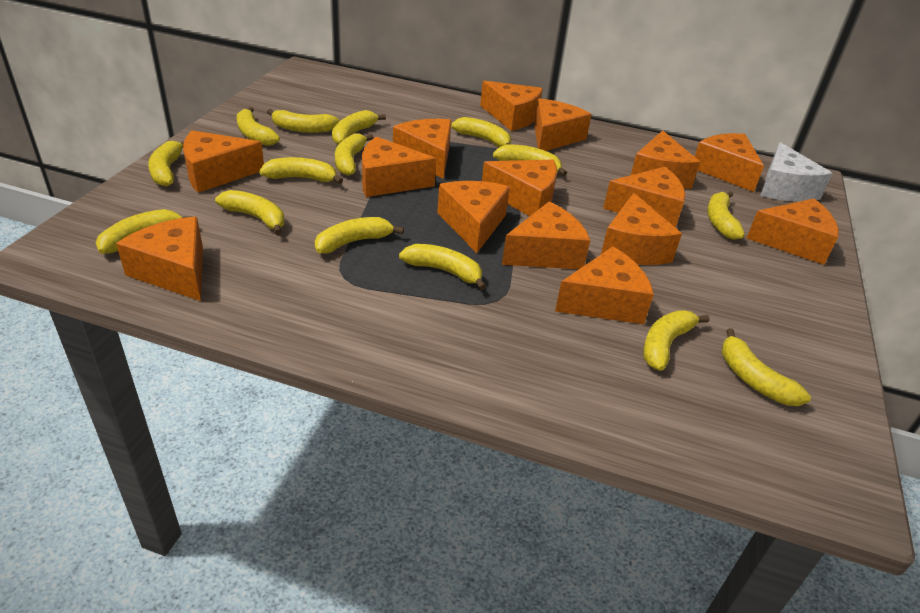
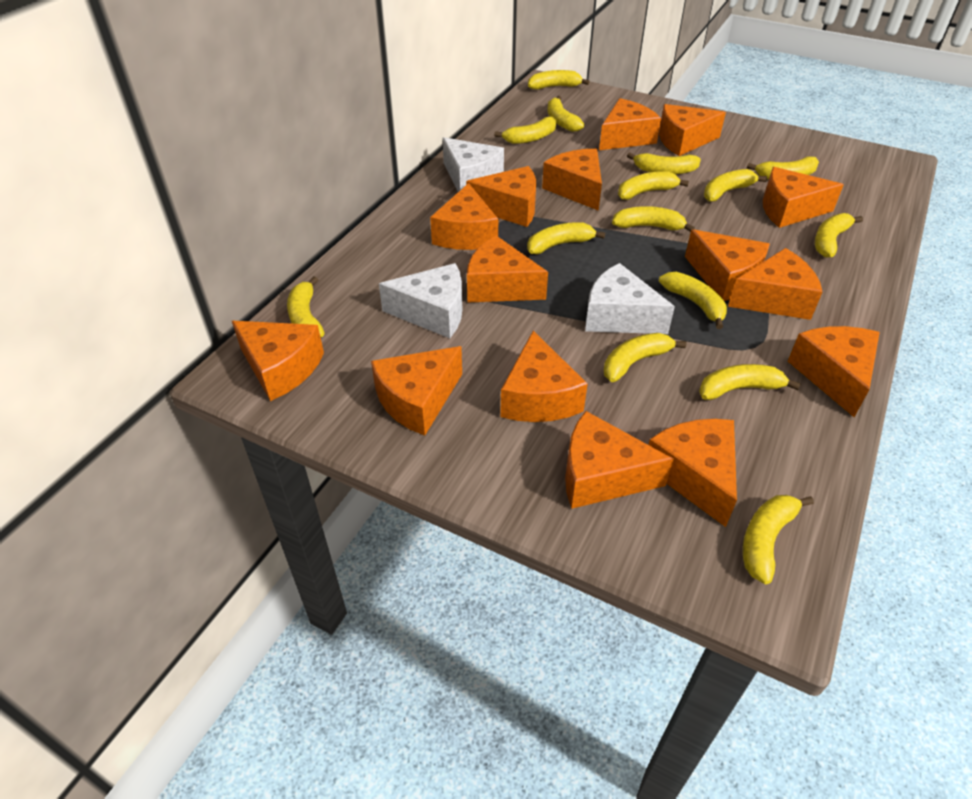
white cheese: [760,142,833,202] = 1 -> [379,263,462,338] [442,137,504,192] [585,263,675,334] = 3

